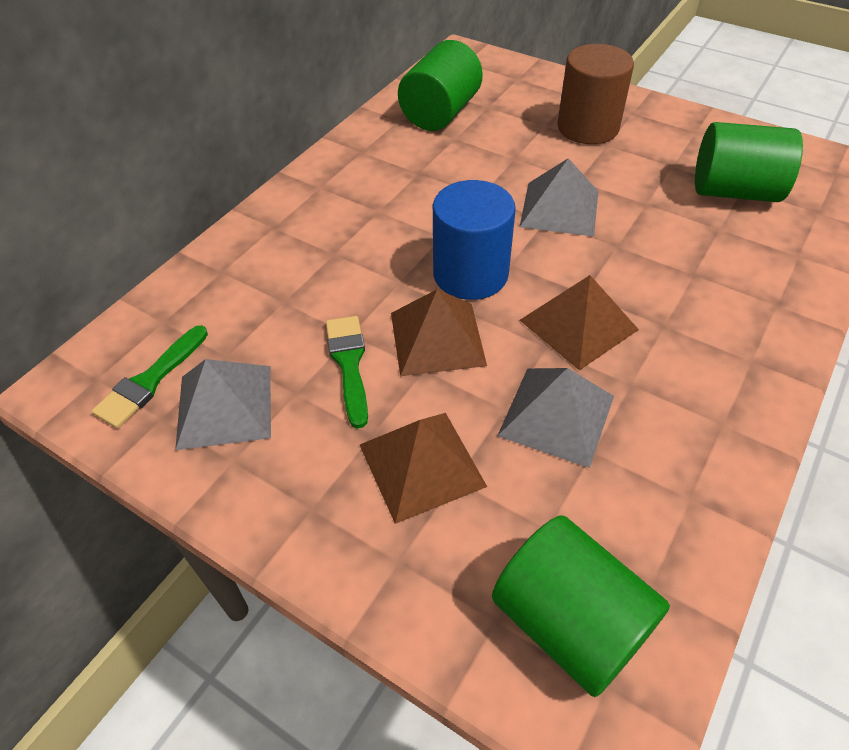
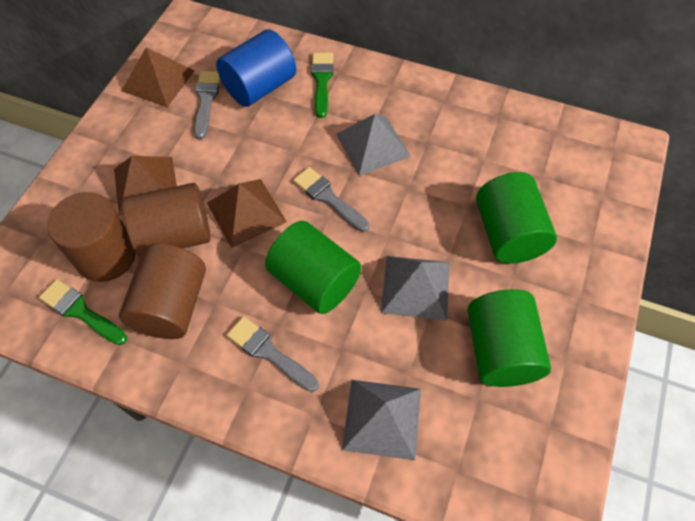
brown cylinder: [557,44,634,144] = 1 -> [47,192,136,282] [119,244,206,339] [123,183,211,257] = 3
grey brush: none = 0 -> [194,71,220,139] [227,316,319,392] [293,167,369,232] = 3

